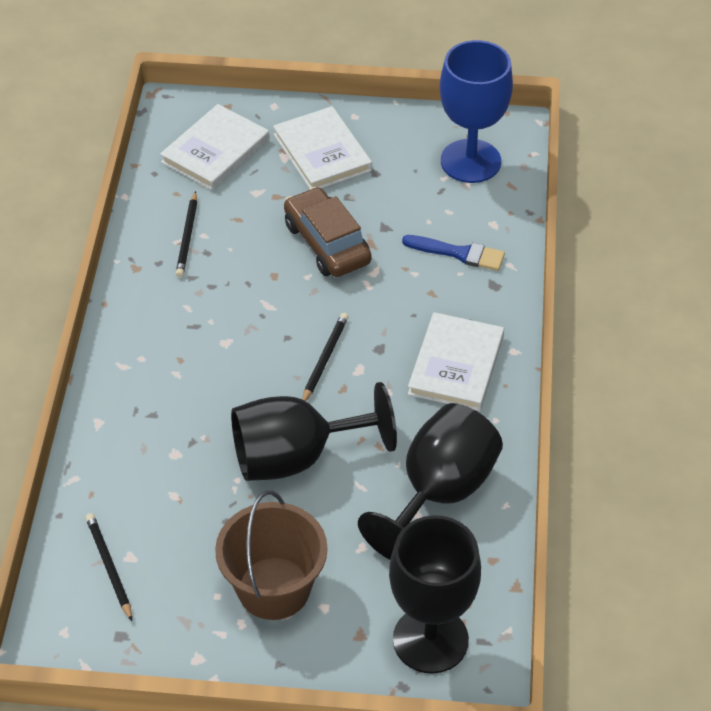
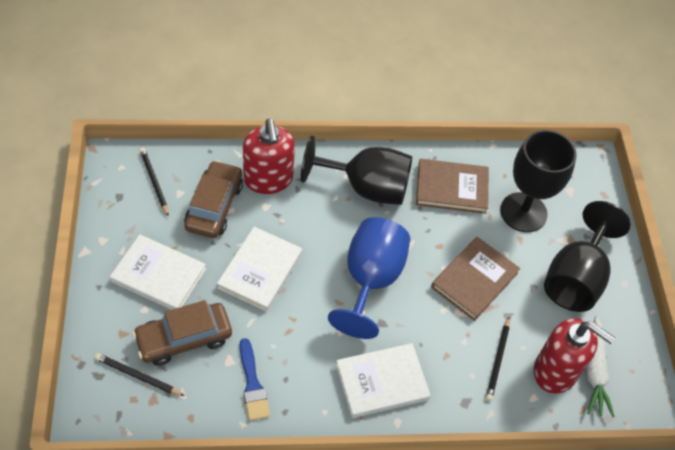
brown book: none = 0 -> [416,159,489,214] [431,237,520,321] = 2
brown bucket: [215,490,328,620] = 1 -> none = 0
brown car: [284,187,372,277] = 1 -> [132,300,232,366] [184,160,243,238] = 2
red soap dispenser: none = 0 -> [243,119,295,194] [534,318,615,394] = 2
white carrot: none = 0 -> [587,316,615,417] = 1

